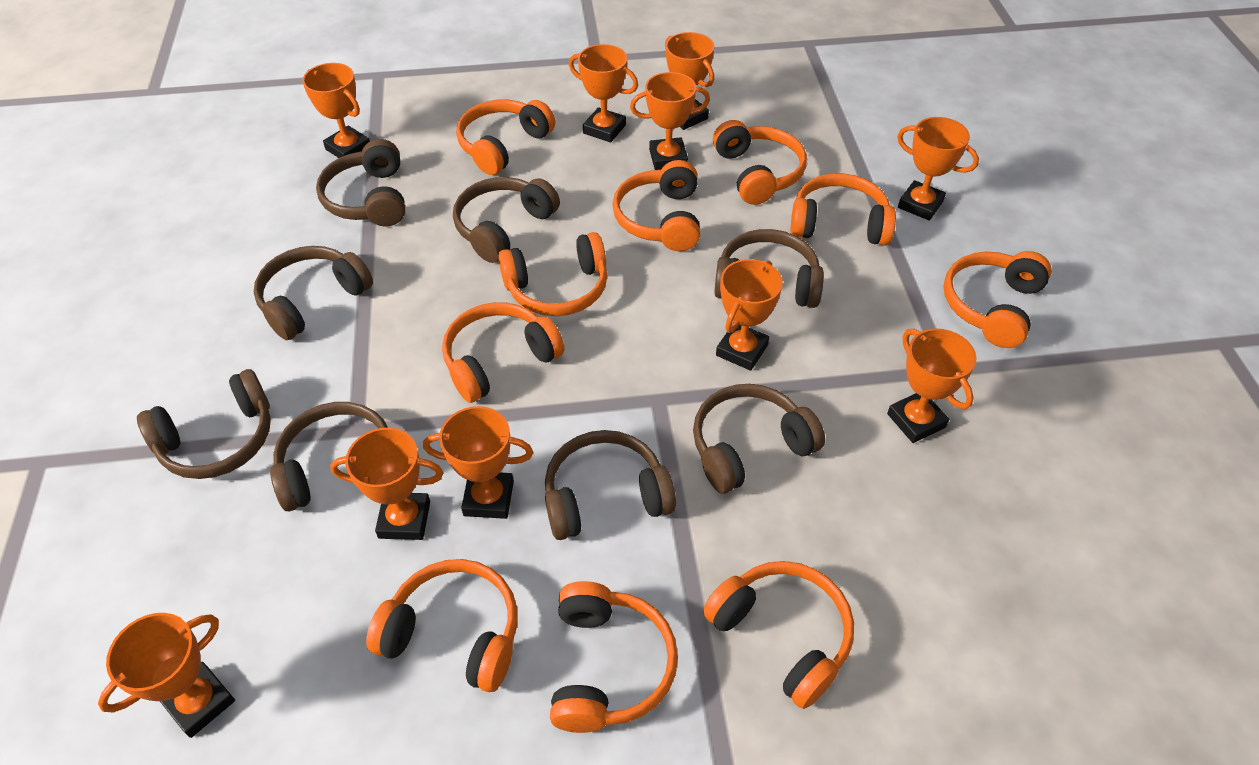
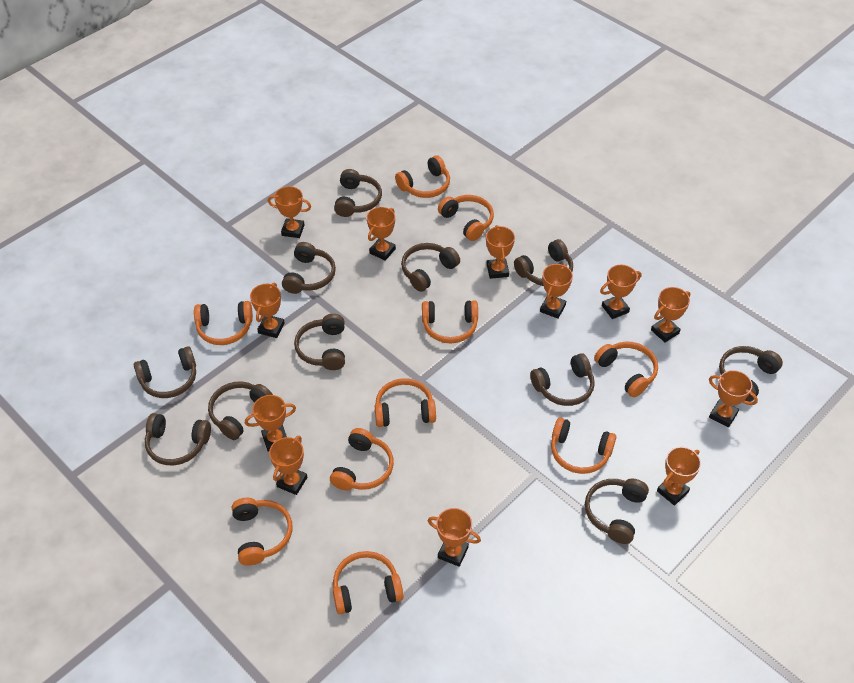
brown headphones: [137,369,271,479] [254,246,373,340] [270,402,388,511] [316,139,405,227] [453,177,560,263] [545,430,676,540] [693,384,825,493] [714,229,824,308] = 8 -> [134,346,196,398] [145,413,211,465] [208,381,273,440] [282,242,336,294] [294,314,345,370] [334,169,382,217] [401,243,460,292] [514,239,573,286] [530,353,595,406] [585,478,649,544] [719,346,783,402] = 11
orange trophy: [98,613,235,738] [302,63,370,158] [330,428,443,540] [423,406,533,519] [569,44,638,142] [630,72,710,170] [665,32,714,130] [716,259,783,371] [887,328,976,443] [897,117,979,220] = 10 -> [245,395,296,452] [250,283,285,338] [268,186,311,238] [269,436,307,495] [367,207,396,261] [428,508,481,567] [486,225,515,279] [540,264,573,319] [600,265,641,319] [651,287,691,343] [657,447,701,506] [709,370,758,427] = 12

